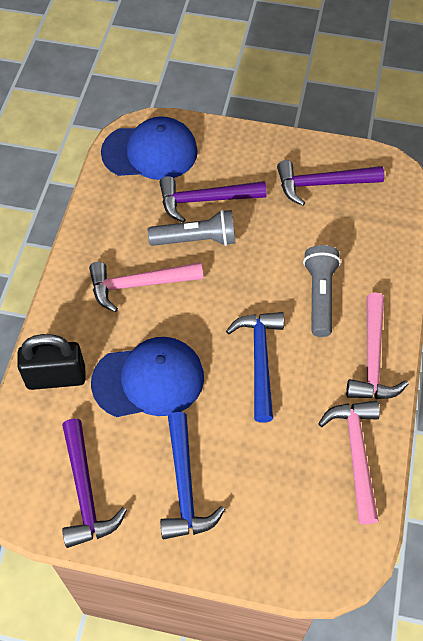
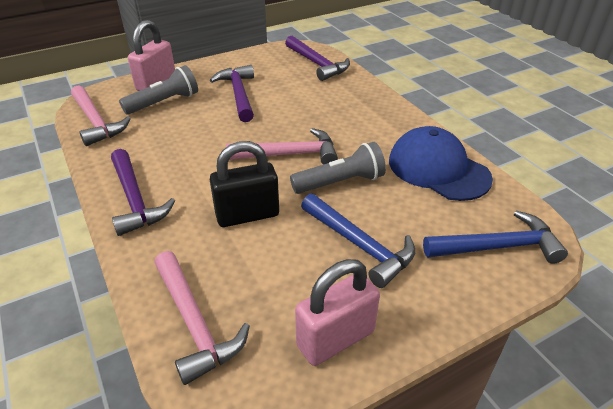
blue cap: [91,337,204,417] [101,116,198,180] = 2 -> [389,126,493,201] = 1
pink padlock: none = 0 -> [128,20,175,91] [295,259,380,366] = 2

